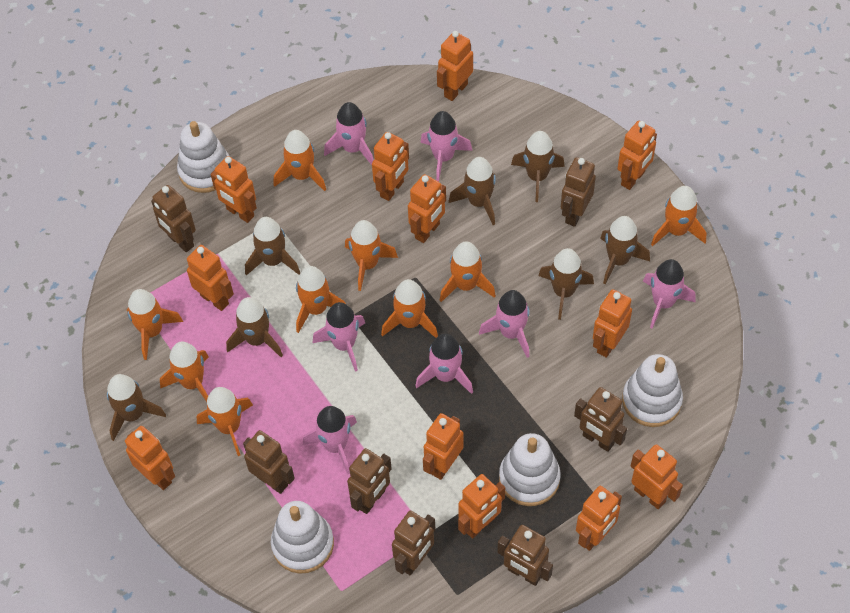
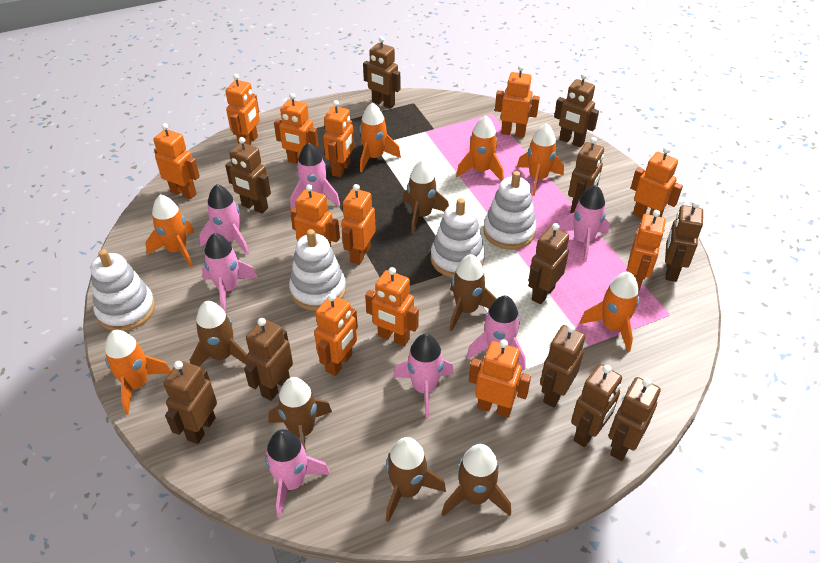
brown robot: [151,185,196,252] [243,430,295,494] [347,448,392,514] [392,511,435,575] [497,525,553,586] [561,157,596,227] [574,387,627,452] = 7 -> [163,361,217,444] [225,137,271,214] [244,318,293,401] [363,36,401,109] [529,223,569,304] [540,324,585,407] [554,73,599,147] [568,137,604,213] [571,364,622,447] [609,377,661,461] [665,201,703,282] = 11
brown rocket: [107,374,166,441] [226,297,283,357] [245,217,300,275] [449,157,496,225] [511,131,565,202] [538,248,594,320] [600,216,650,285] = 7 -> [190,301,248,366] [268,377,332,456] [386,437,446,522] [403,160,449,234] [442,444,511,516] [450,254,497,331] = 6
orange rocket: [127,289,183,360] [160,342,209,402] [197,387,253,456] [274,130,326,191] [296,266,346,333] [345,220,398,291] [381,279,438,338] [440,241,496,302] [651,186,706,246] = 9 -> [105,330,171,414] [145,194,194,267] [359,102,401,172] [456,115,504,181] [517,123,564,196] [580,272,640,352] = 6

